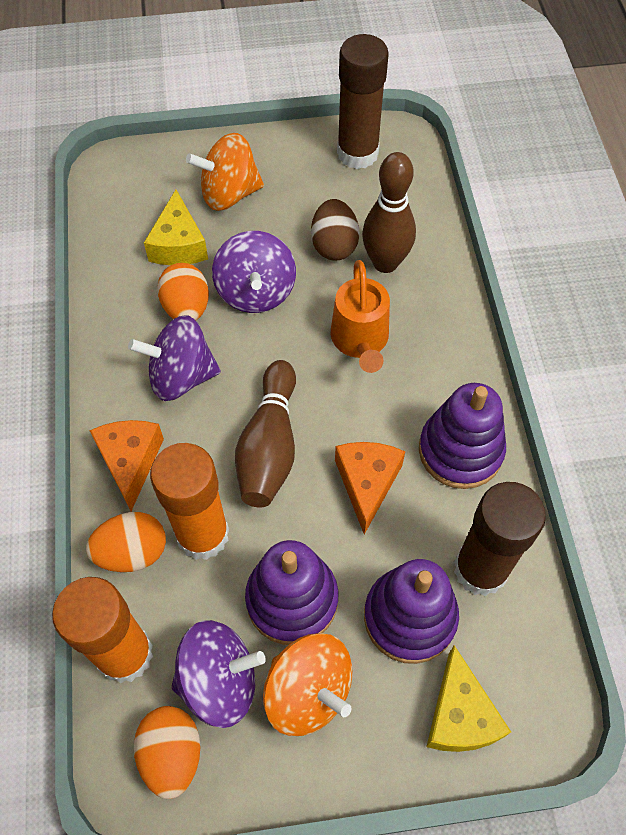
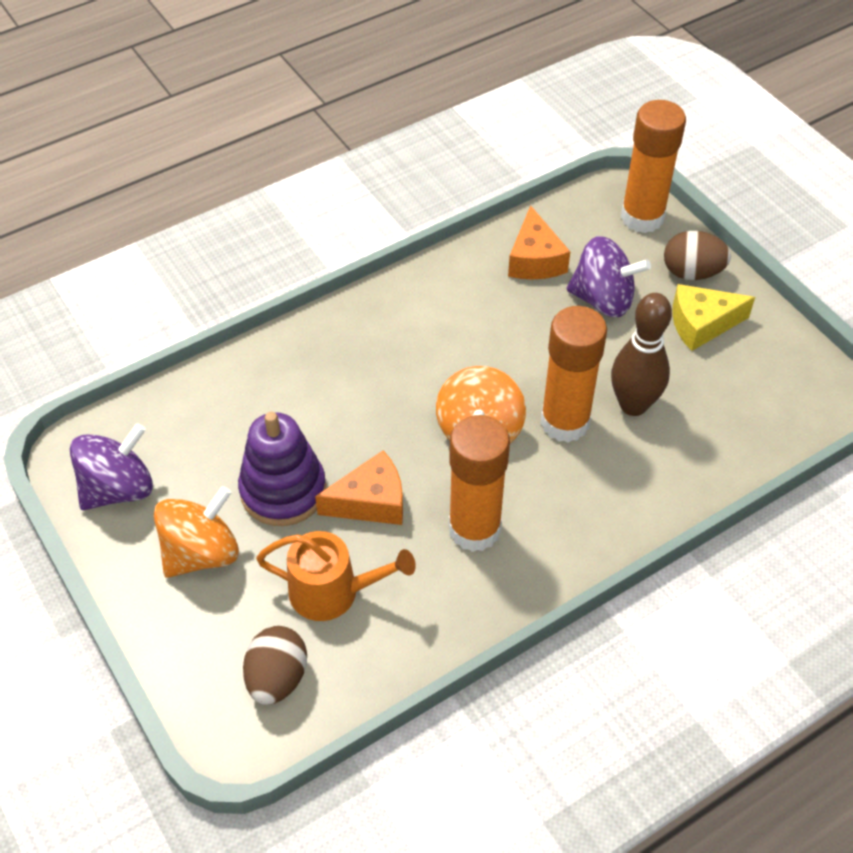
brown bowling pin: [235,360,296,507] [362,152,416,273] = 2 -> [611,293,672,416] = 1
brown egg: [311,199,360,261] = 1 -> [243,626,307,705] [664,231,731,280] = 2
brown glue stick: [337,34,389,169] [454,482,546,596] = 2 -> none = 0
orange egg: [86,512,166,572] [134,706,200,799] [157,263,209,320] = 3 -> none = 0
orange glue stick: [52,577,153,684] [150,443,229,560] = 2 -> [448,415,510,552] [540,306,607,443] [621,100,686,233] = 3
purple spinning top: [128,315,221,401] [171,620,266,728] [212,231,296,313] = 3 -> [70,423,153,510] [567,236,651,317] = 2
purple stacking toy: [245,540,338,645] [364,559,459,664] [419,383,506,489] = 3 -> [238,412,326,526] = 1
yellow cheese: [144,190,208,265] [426,645,511,752] = 2 -> [672,284,755,351] = 1

